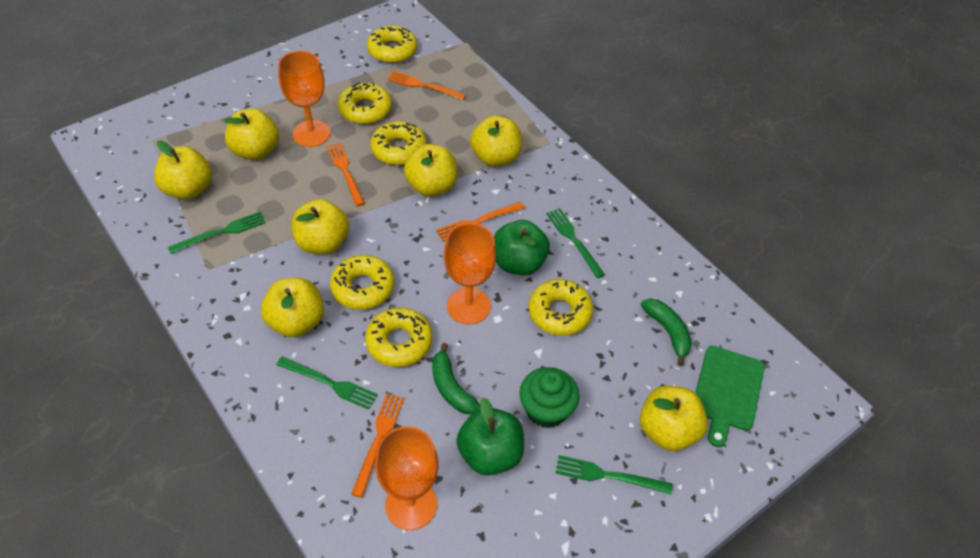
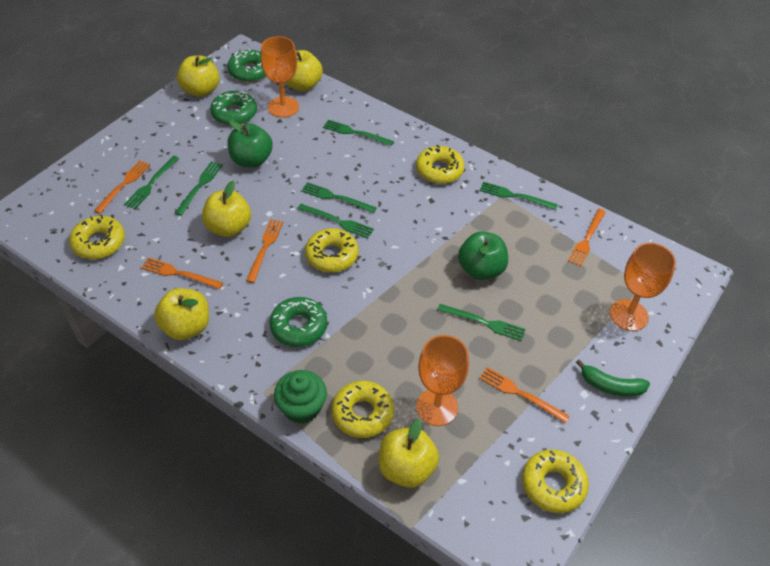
green banana: [432,343,480,415] [641,298,692,366] = 2 -> [576,359,650,397] = 1
green cutting board: [695,346,765,447] = 1 -> none = 0
green donut: none = 0 -> [210,91,257,125] [227,49,266,82] [269,297,327,347] = 3
green fork: [168,212,266,254] [276,356,378,410] [546,208,605,278] [556,455,673,494] = 4 -> [124,156,179,209] [175,161,223,216] [297,204,374,239] [301,182,377,213] [323,120,394,146] [437,304,525,341] [480,182,558,210] = 7
orange fork: [326,143,365,206] [351,393,404,498] [388,71,466,100] [436,202,525,242] = 4 -> [94,160,150,214] [141,257,223,289] [246,219,284,283] [479,367,569,423] [568,209,606,267] = 5
yellow apple: [154,141,212,200] [224,108,279,160] [261,278,324,337] [292,199,349,254] [404,144,457,197] [470,116,522,167] [640,386,708,451] = 7 -> [154,288,209,340] [177,55,220,97] [202,180,251,237] [285,50,323,91] [379,419,439,488] = 5
yellow donut: [330,255,395,310] [338,82,392,124] [365,307,433,367] [367,25,417,63] [370,121,426,165] [528,279,593,335] = 6 -> [69,215,125,259] [305,228,358,272] [332,381,394,438] [416,145,465,184] [522,450,589,513] = 5

